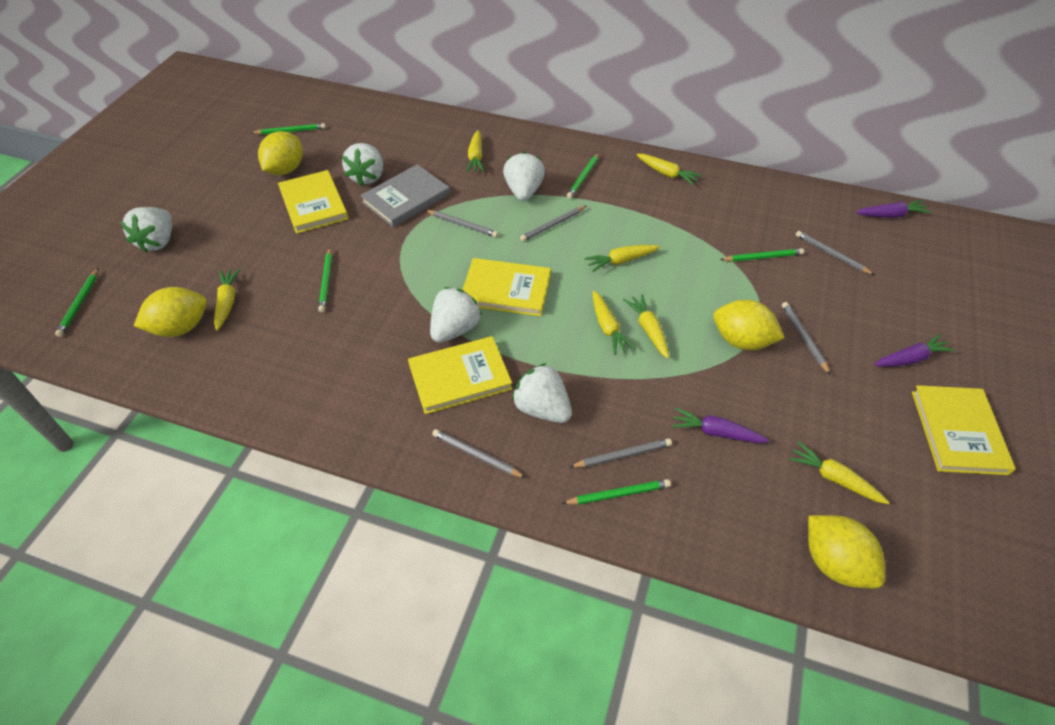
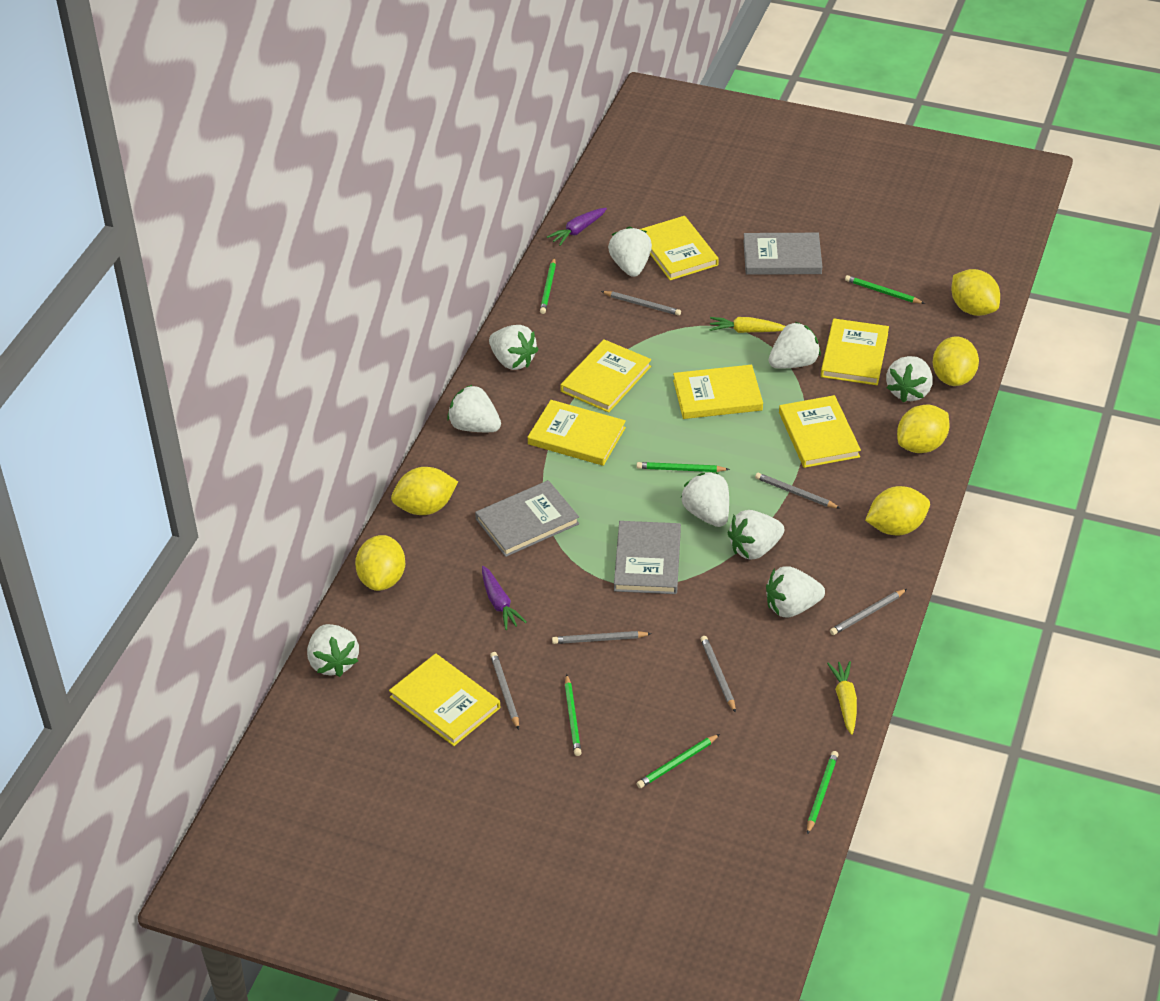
grey book: [360,164,450,227] = 1 -> [475,480,579,557] [614,521,681,594] [743,233,822,275] = 3
purple carrot: [671,407,769,443] [856,200,931,218] [874,334,956,367] = 3 -> [482,566,527,630] [547,208,607,246] = 2
white strawberry: [120,207,172,253] [342,143,383,186] [430,287,482,343] [503,152,545,201] [512,363,572,423] = 5 -> [307,624,359,677] [447,385,501,432] [489,325,539,370] [608,226,652,277] [681,472,729,527] [728,510,785,560] [766,566,825,617] [769,322,821,369] [886,356,932,403] = 9
yellow book: [278,170,348,234] [408,336,512,414] [462,258,551,317] [912,385,1016,475] = 4 -> [389,653,500,746] [528,400,626,466] [560,339,651,413] [640,216,719,280] [673,365,763,419] [779,395,861,468] [821,319,889,385] = 7
yellow carrot: [214,268,241,331] [466,130,484,172] [585,245,660,272] [593,291,635,355] [623,294,669,359] [637,154,702,185] [788,441,890,504] = 7 -> [709,317,786,333] [827,661,857,735] = 2
yellow lemon: [134,287,207,337] [258,131,303,175] [713,300,785,350] [808,515,885,588] = 4 -> [355,535,405,591] [391,467,458,515] [865,486,930,535] [897,405,949,453] [933,336,979,386] [951,269,1000,316] = 6

